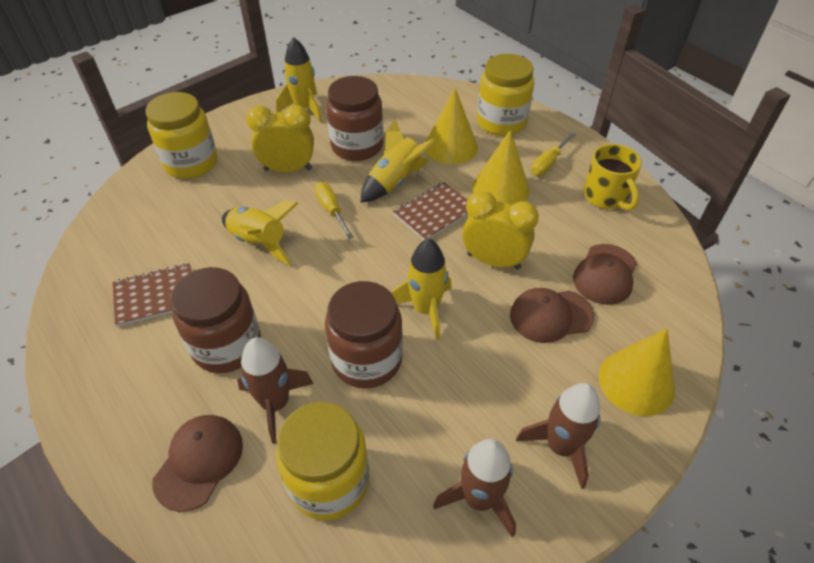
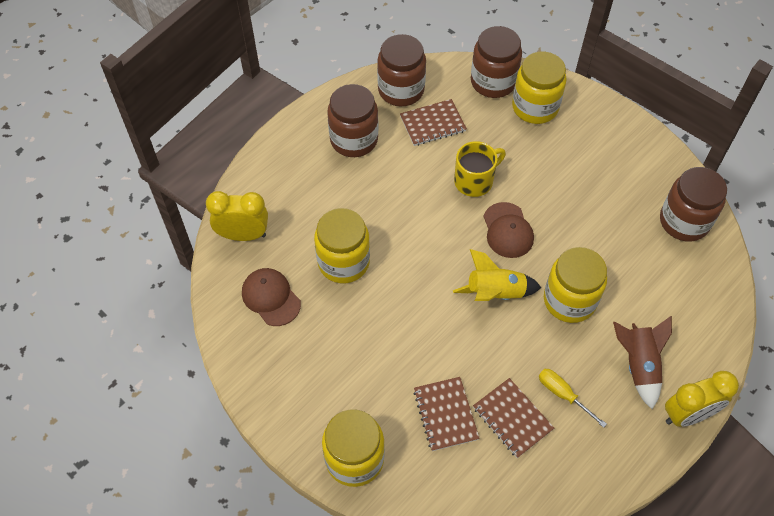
brown cap: [152,415,243,512] [510,288,594,343] [573,244,637,305] = 3 -> [242,268,301,326] [483,202,534,258] = 2
brown jar: [171,267,261,373] [325,281,403,389] [326,76,383,161] = 3 -> [327,84,378,157] [377,34,426,106] [471,26,522,98] [660,167,727,242] = 4
brown notebook: [113,263,191,327] [393,182,468,240] = 2 -> [400,99,467,146] [413,377,480,451] [473,378,554,458] = 3
brown rocket: [237,337,314,444] [433,439,516,538] [516,383,601,489] = 3 -> [613,316,672,409] = 1
yellow cone: [425,88,478,164] [472,130,530,205] [599,328,675,416] = 3 -> none = 0
yellow jar: [146,92,217,179] [276,402,369,520] [477,54,535,136] = 3 -> [314,208,370,283] [322,409,385,487] [512,52,567,124] [544,247,607,323] = 4
yellow rocket: [222,201,299,265] [276,38,322,123] [361,118,435,202] [391,239,451,340] = 4 -> [453,249,541,301] = 1
yellow screwdriver: [314,182,354,239] [531,133,576,176] = 2 -> [539,369,607,428] = 1

